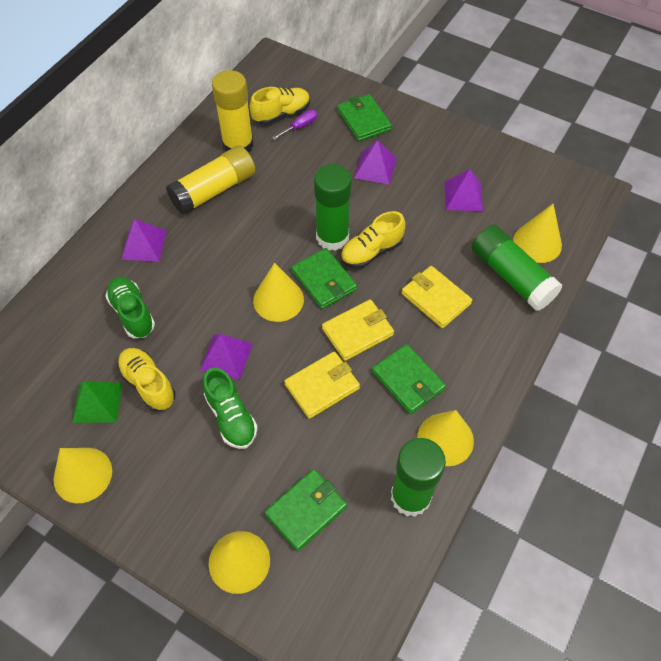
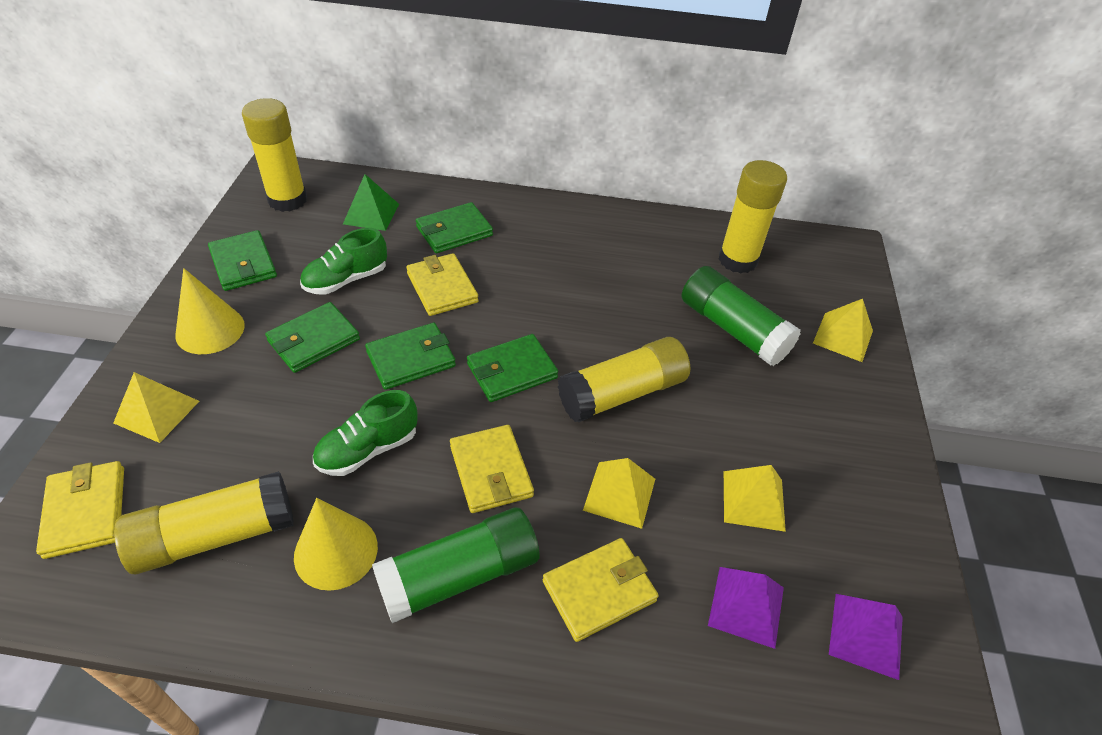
green glue stick: [314,164,352,251] [391,438,446,517] [472,225,563,311] = 3 -> [372,507,540,623] [682,266,801,366] = 2
green wallet: [265,469,347,551] [292,248,357,309] [337,94,392,141] [372,344,446,414] = 4 -> [208,230,277,291] [265,302,360,373] [365,323,456,390] [416,202,493,253] [467,334,558,402] = 5
purple pyramid: [121,219,167,262] [200,334,253,379] [354,140,397,185] [445,169,483,211] = 4 -> [708,567,784,649] [829,594,903,680] = 2
purple screwdriver: [272,110,317,140] = 1 -> none = 0
yellow cone: [54,448,112,503] [209,531,270,594] [253,263,304,322] [417,410,474,466] [513,204,562,263] = 5 -> [175,268,245,354] [294,498,378,591] = 2
yellow glue stick: [166,145,256,215] [212,70,254,152] = 2 -> [114,471,294,574] [242,98,307,212] [558,337,690,422] [719,160,787,273] = 4
yellow pyramid: none = 0 -> [113,372,199,443] [583,458,655,529] [724,465,786,532] [813,299,873,362] = 4
yellow shoe: [117,348,176,412] [250,87,310,125] [341,211,405,268] = 3 -> none = 0
yellow wallet: [284,351,360,419] [322,299,394,361] [402,266,472,328] = 3 -> [36,461,124,559] [406,253,479,316] [450,425,534,513] [543,538,659,642] = 4

